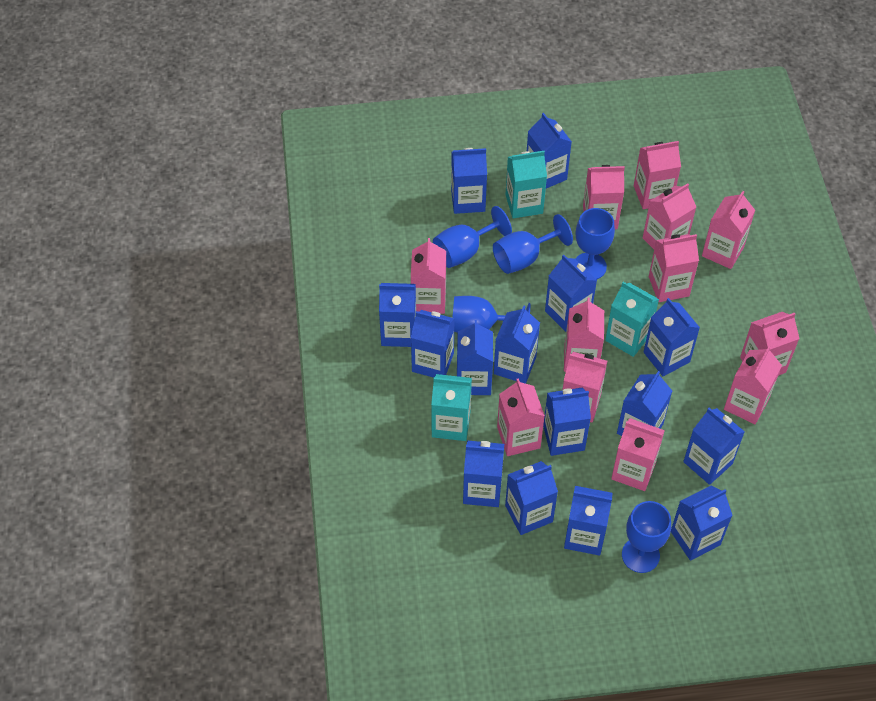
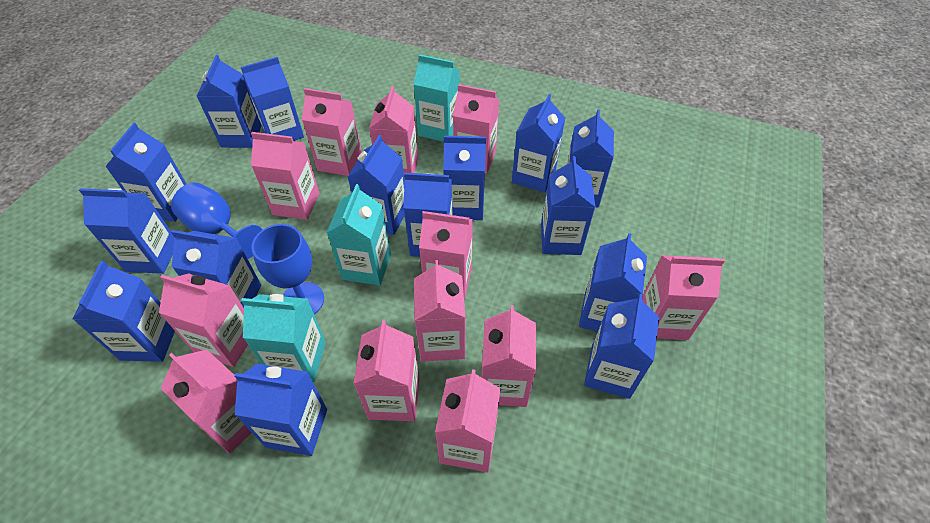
blue goblet: [433,206,512,268] [452,296,530,333] [493,214,573,274] [575,208,615,280] [622,501,671,573] = 5 -> [171,183,263,259] [251,224,324,314] = 2

